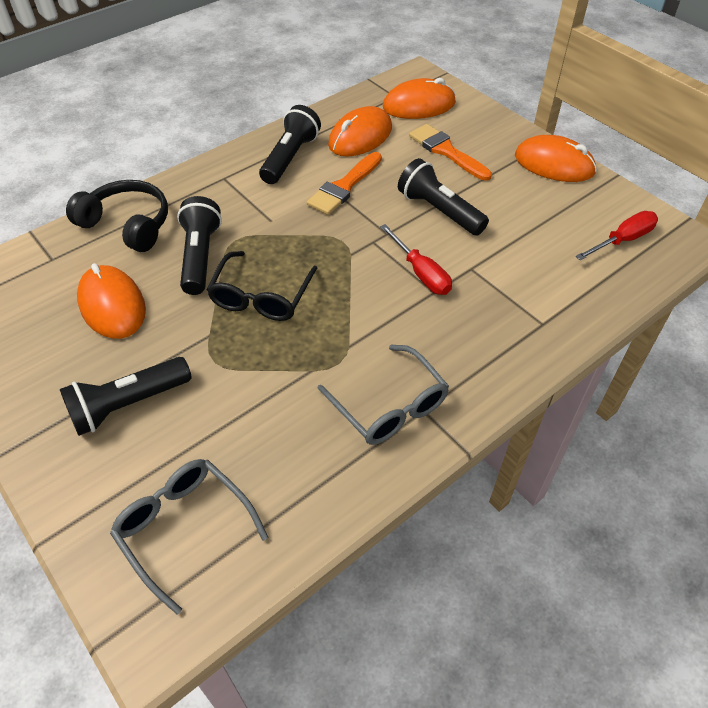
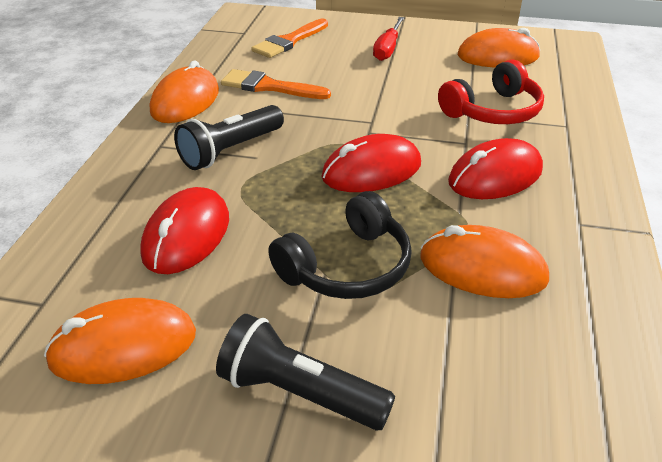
black flashlight: [60,357,192,436] [177,196,222,295] [259,105,321,184] [398,158,489,236] = 4 -> [174,105,284,170] [216,314,395,430] = 2
black glasses: [207,251,317,321] = 1 -> none = 0
grey glasses: [110,459,268,615] [317,345,449,445] = 2 -> none = 0
red headphones: none = 0 -> [438,60,544,124] = 1
red mouse: none = 0 -> [140,187,229,274] [321,134,421,192] [448,138,543,199] = 3
red screwdriver: [380,224,452,295] [575,211,658,260] = 2 -> [373,17,405,61] = 1

